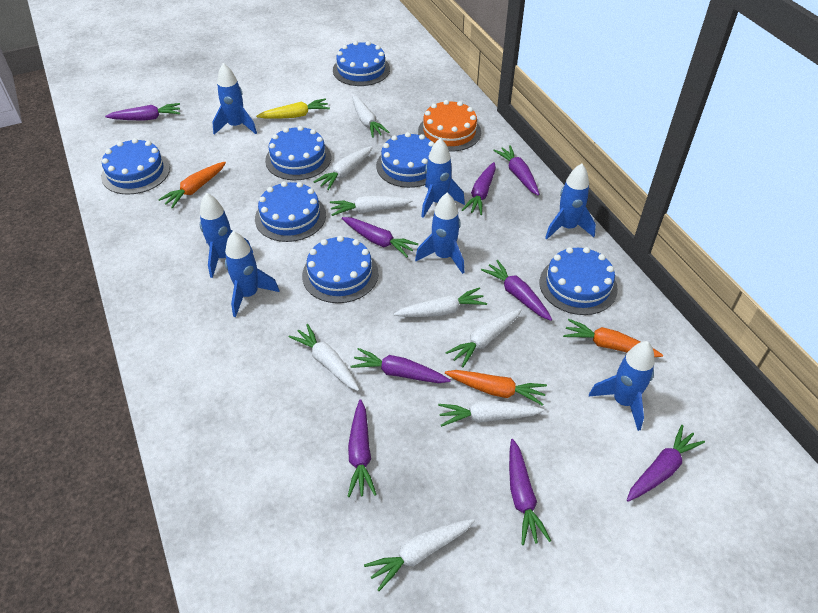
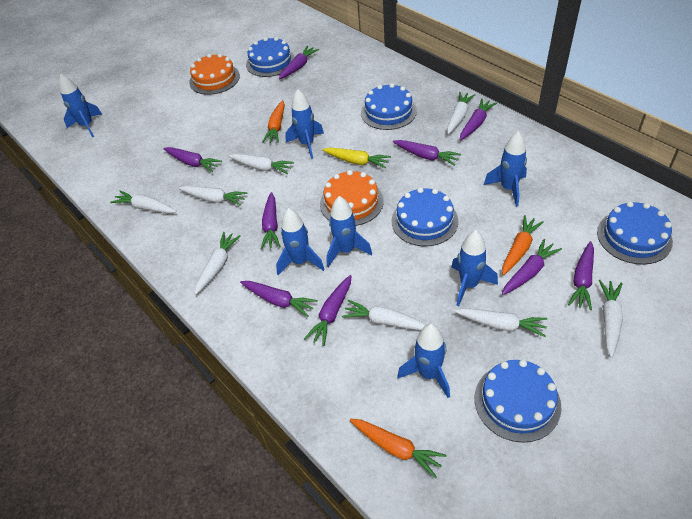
blue cake: [101,138,170,195] [255,181,326,242] [265,126,331,180] [302,236,378,303] [333,41,390,86] [376,132,434,188] [539,247,618,315] = 7 -> [246,37,295,77] [361,83,417,130] [392,188,459,246] [474,360,561,443] [597,201,673,265] = 5
orange cake: [418,100,481,152] = 1 -> [189,54,240,95] [320,170,384,226] = 2

